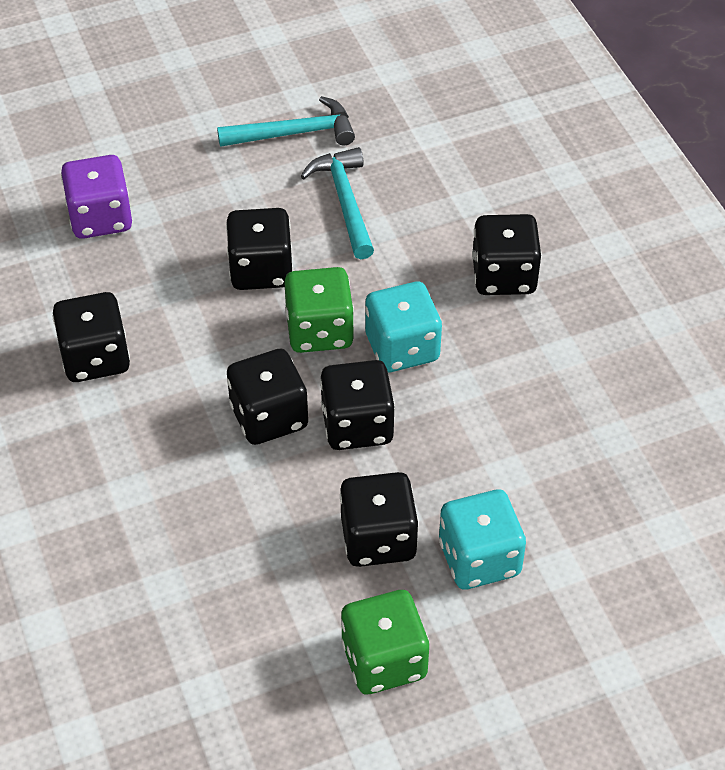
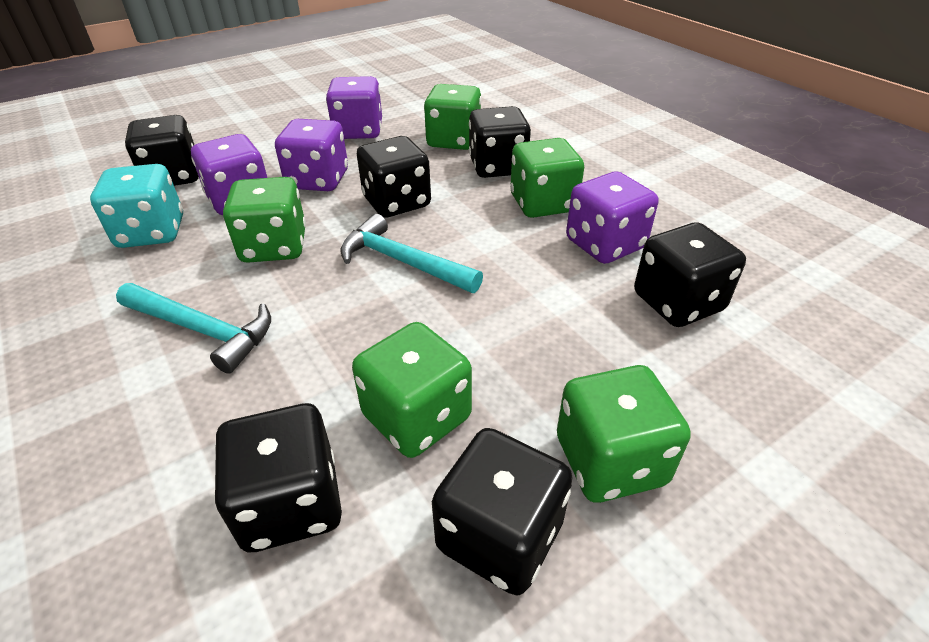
green dice: [284,267,354,353] [341,590,429,694] = 2 -> [223,177,306,263] [352,322,472,458] [424,84,481,150] [510,138,584,218] [557,365,691,503] = 5
purple dice: [61,155,132,239] = 1 -> [191,134,267,215] [275,119,348,191] [326,76,382,139] [566,172,658,264] = 4
turquoise dice: [365,282,442,372] [439,490,526,589] = 2 -> [90,164,183,248] = 1

